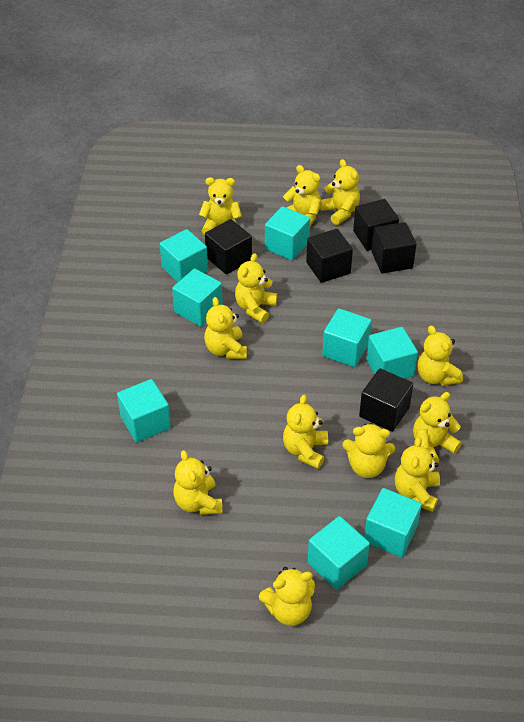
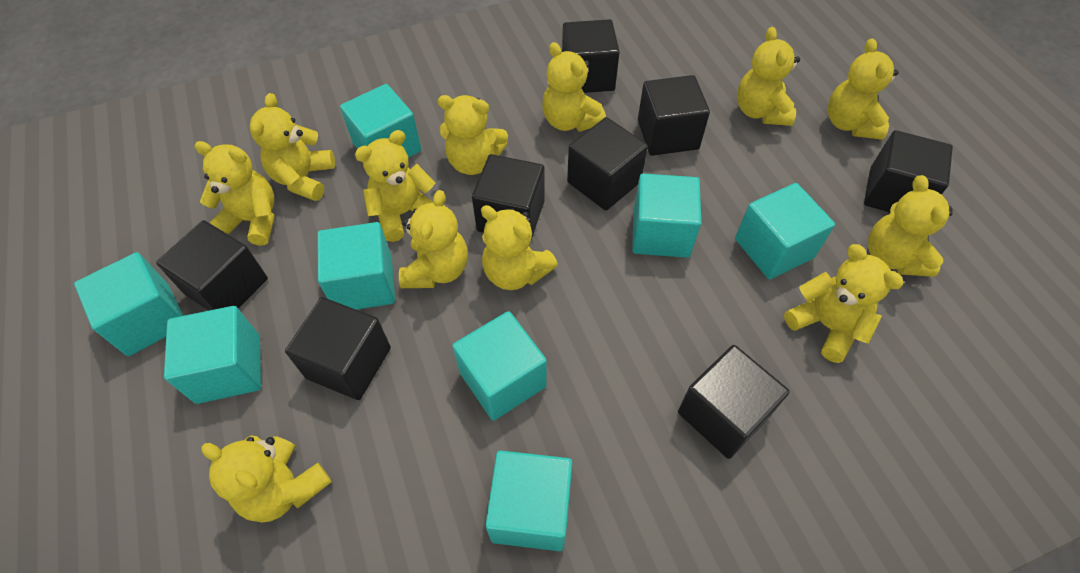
black cube: [205,219,252,275] [306,229,353,283] [353,199,399,251] [359,368,413,432] [371,222,417,273] = 5 -> [156,220,268,311] [285,297,391,400] [472,154,545,240] [562,19,620,93] [567,117,648,211] [638,75,710,156] [678,345,790,459] [864,130,953,212] = 8

